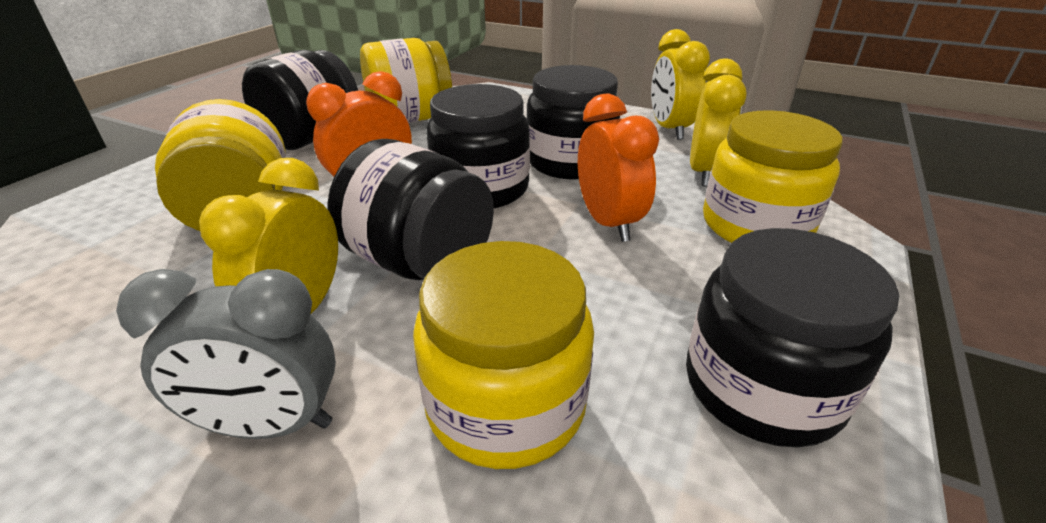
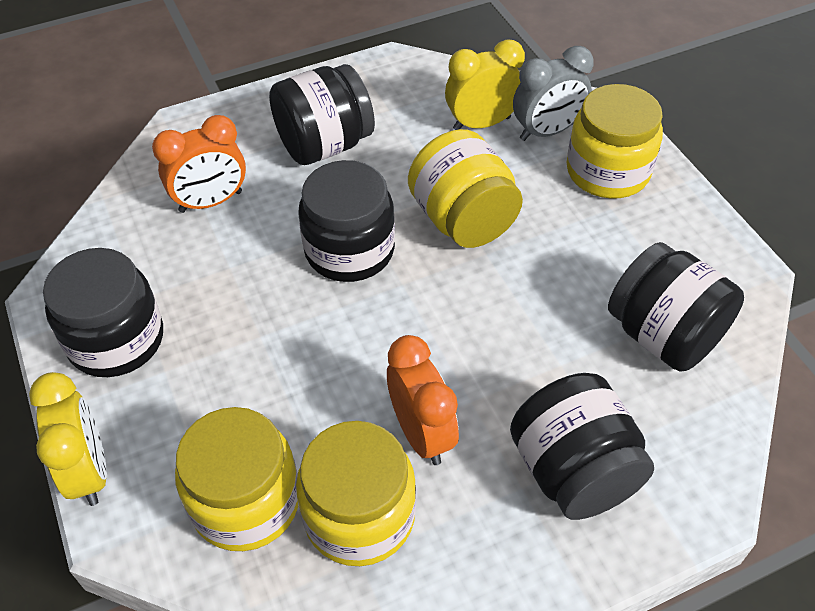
yellow clock: [199,158,338,313] [651,29,710,140] [690,58,747,187] = 3 -> [29,372,107,506] [445,39,525,130] = 2

